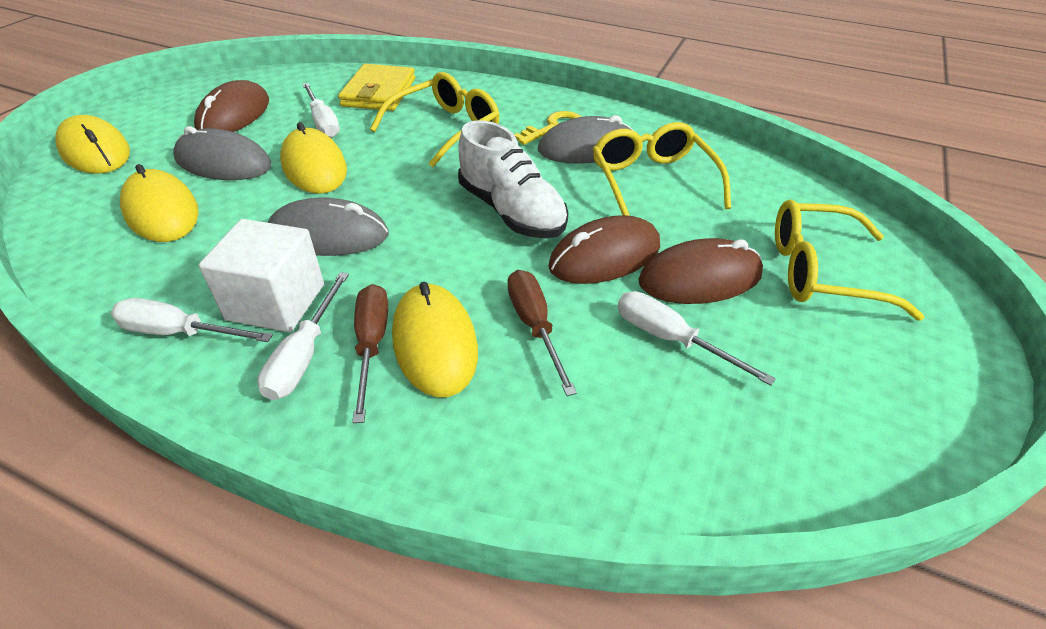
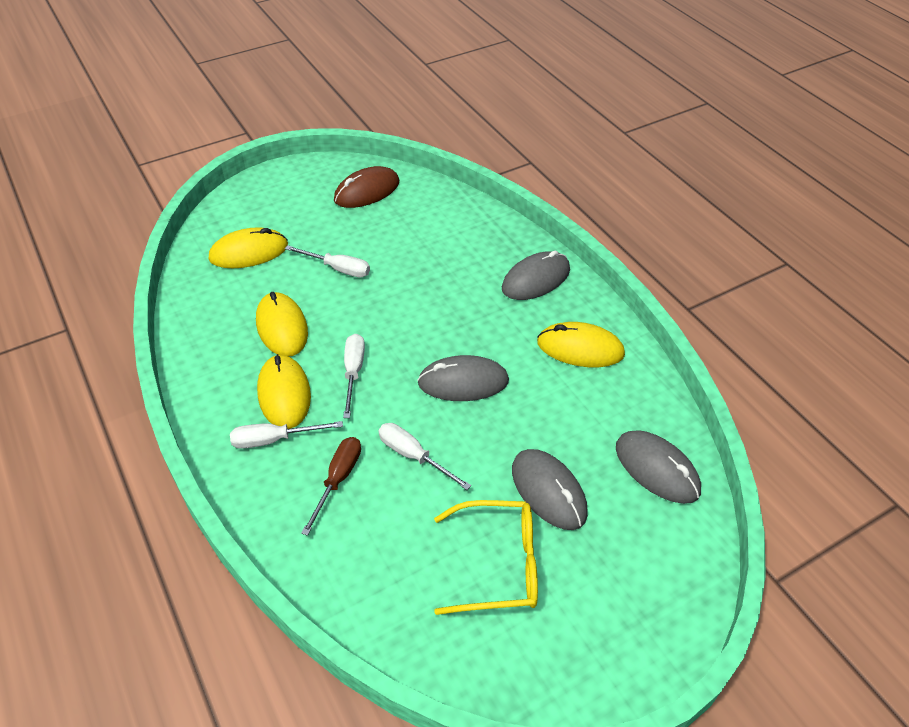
brown mouse: [194,80,269,132] [548,215,660,284] [638,238,763,304] = 3 -> [334,166,399,208] = 1
brown screwdriver: [352,284,388,423] [507,270,577,396] = 2 -> [301,437,361,536] = 1
grey mouse: [173,126,271,180] [268,198,388,256] [538,115,634,164] = 3 -> [417,355,509,401] [502,251,570,300] [512,449,588,530] [616,430,701,504] = 4
white cube: [199,219,324,332] = 1 -> none = 0
white shoe: [458,120,568,238] = 1 -> none = 0
yellow glasses: [370,72,500,167] [593,122,731,216] [775,199,924,321] = 3 -> [434,500,538,615] = 1
yellow key: [514,111,581,145] = 1 -> none = 0
yellow wallet: [338,64,415,111] = 1 -> none = 0

